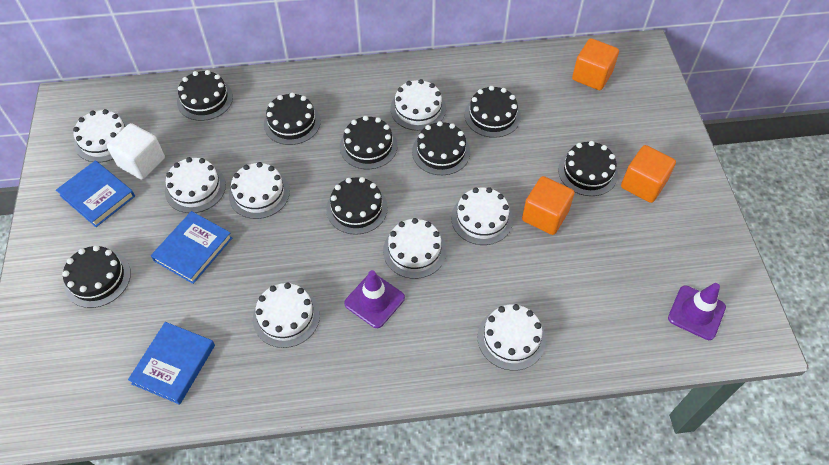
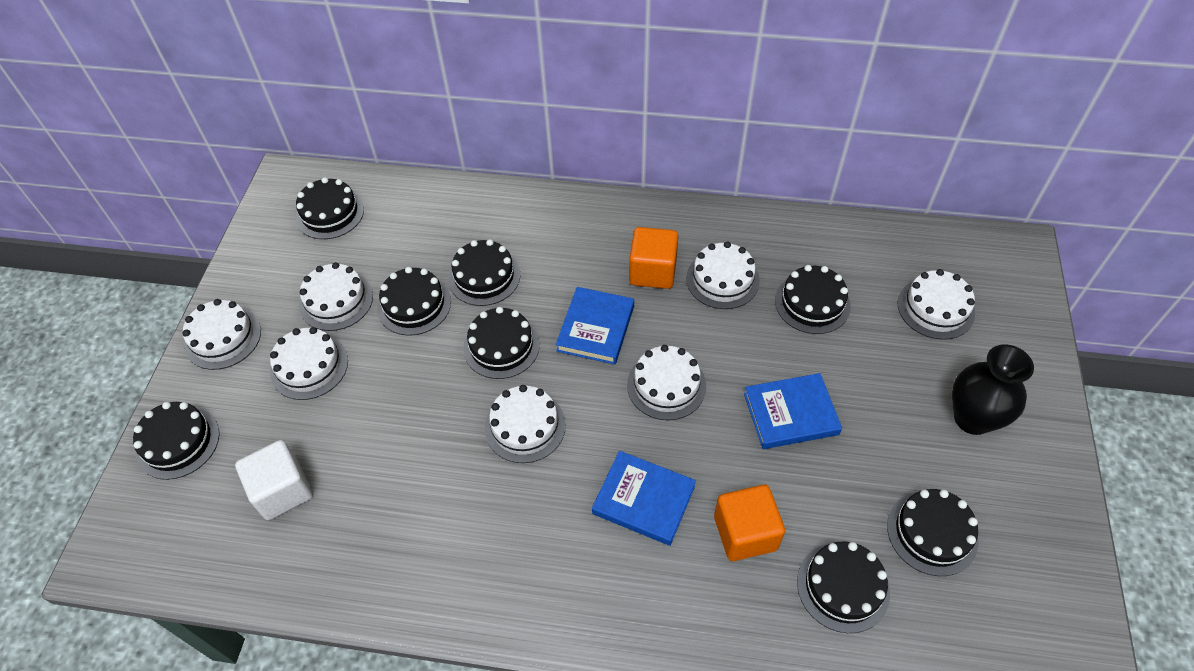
black vase: none = 0 -> [952,344,1034,435] = 1
orange cube: [522,176,575,235] [572,38,619,90] [621,145,676,203] = 3 -> [629,227,678,289] [714,484,785,561] = 2
purple traffic cone: [344,270,405,328] [668,283,726,340] = 2 -> none = 0
white cake: [73,109,128,163] [165,157,226,213] [229,162,290,219] [253,283,320,348] [383,218,446,279] [390,79,446,131] [451,187,513,245] [477,304,546,371] = 8 -> [182,299,261,370] [270,327,348,400] [299,262,373,331] [485,385,566,463] [627,345,706,420] [686,242,760,309] [898,269,975,340] = 7

